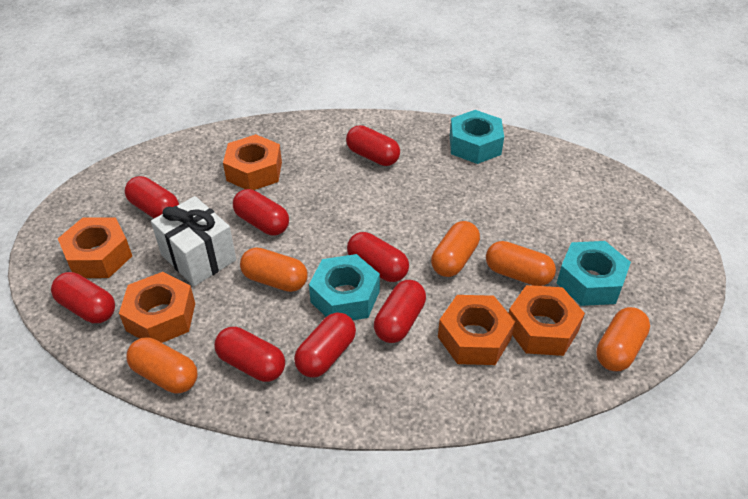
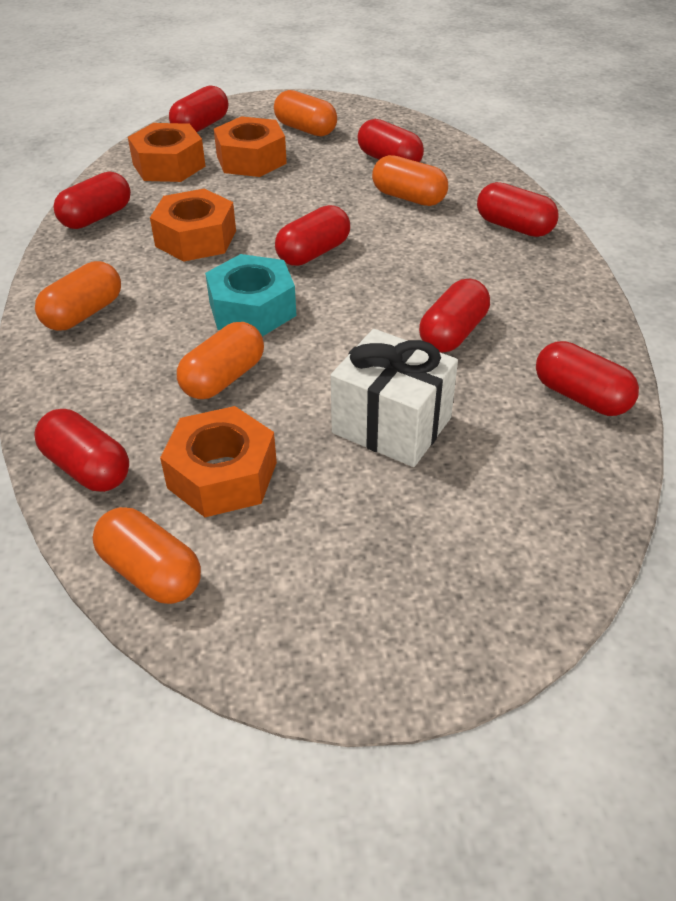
orange nut: [58,217,132,278] [119,272,195,343] [223,134,282,190] [438,295,515,365] [509,285,585,356] = 5 -> [128,123,206,182] [150,189,236,262] [160,406,277,517] [214,116,287,177] = 4
turquoise nut: [309,254,380,320] [450,110,504,164] [557,241,631,306] = 3 -> [205,254,296,336] = 1

